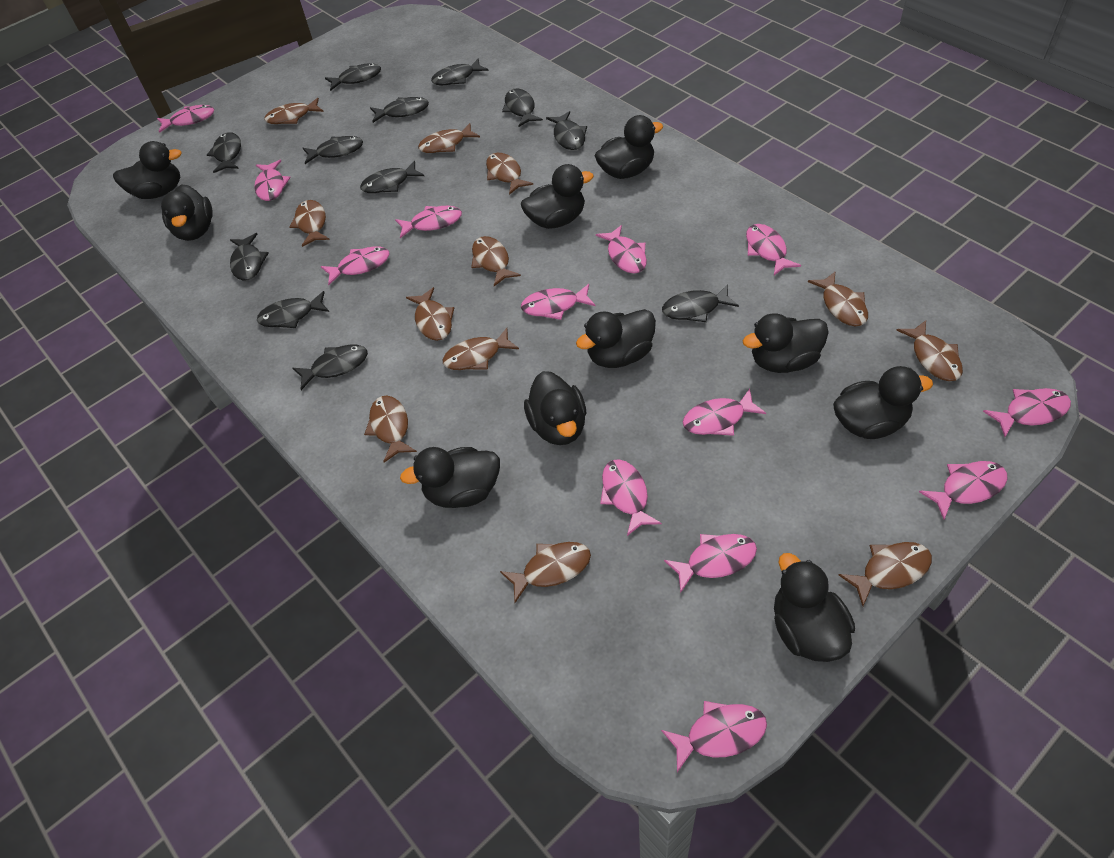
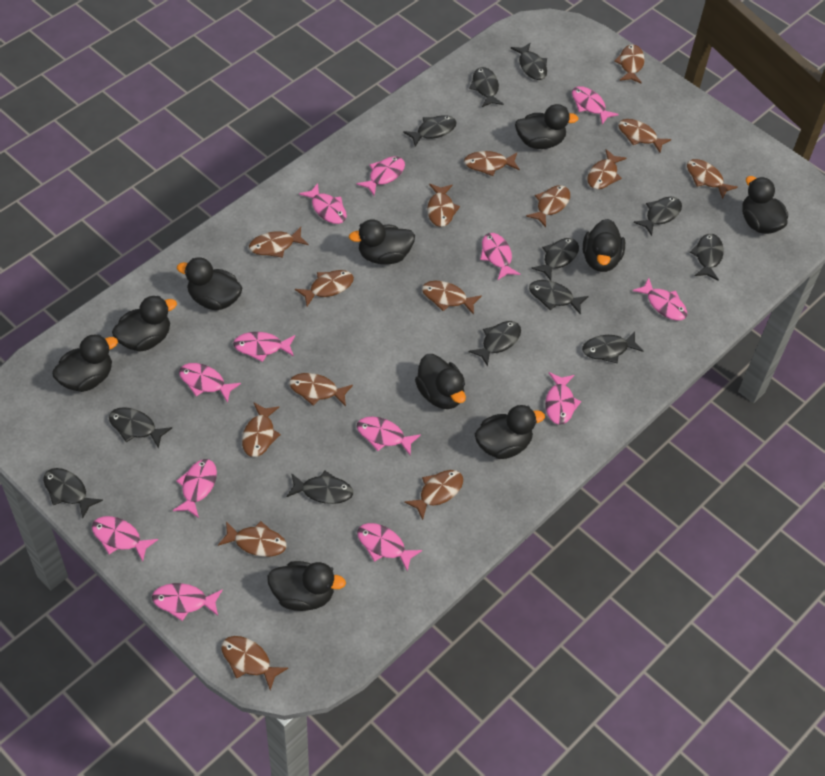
brown fish: [264,98,324,124] [289,200,330,247] [364,396,417,462] [406,287,454,341] [418,123,480,153] [443,328,519,370] [471,236,521,286] [486,153,533,195] [500,542,591,603] [808,272,868,326] [839,542,932,606] [896,320,963,381] = 12 -> [218,521,286,557] [221,636,288,690] [242,402,281,457] [249,227,308,258] [289,373,353,406] [295,270,354,306] [404,470,463,520] [422,281,482,315] [427,184,460,227] [464,151,520,176] [526,185,570,227] [587,149,626,189] [614,45,645,83] [618,119,671,153] [687,159,738,199] = 15

